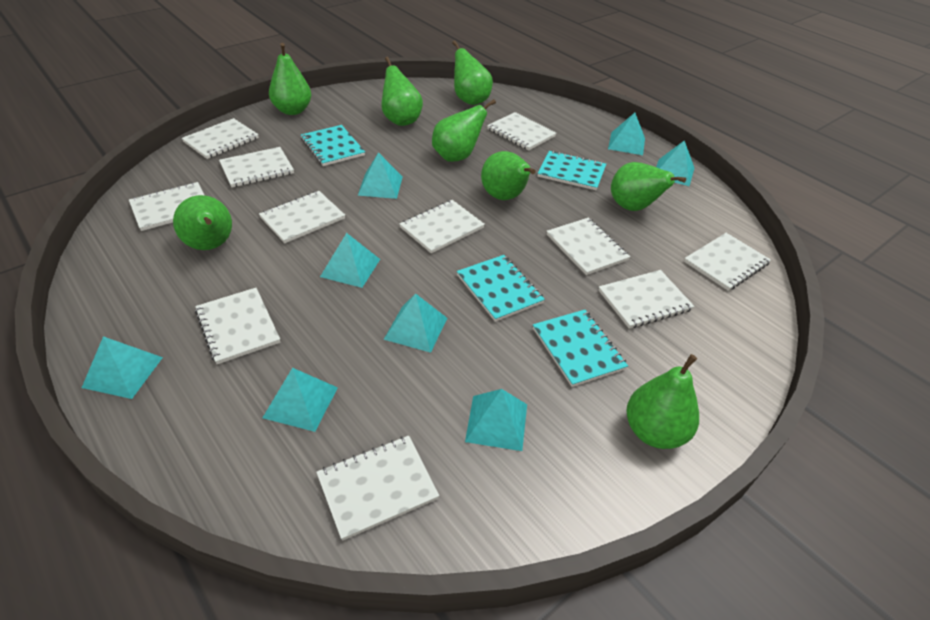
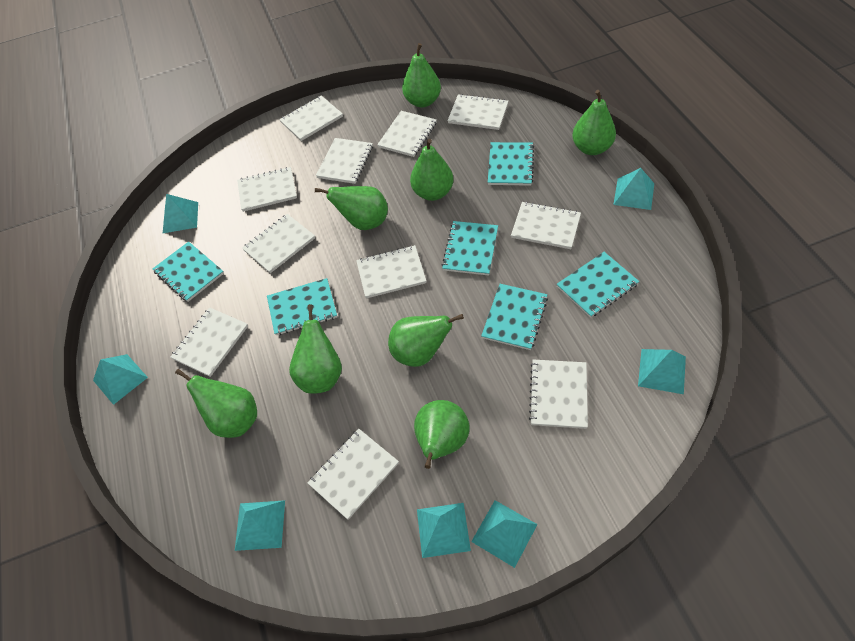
turquoise notebook: [301,125,365,166] [457,255,545,322] [533,310,628,387] [537,150,606,190] = 4 -> [153,242,224,302] [267,278,337,335] [442,221,498,275] [481,284,548,350] [488,142,534,186] [557,252,639,318] = 6
turquoise pyramid: [82,336,163,399] [263,368,338,432] [320,233,380,288] [358,152,403,199] [384,293,447,353] [465,389,527,451] [608,113,645,155] [656,140,694,186] = 8 -> [93,354,148,405] [163,194,198,233] [235,500,285,551] [417,503,471,558] [471,500,538,568] [613,168,654,210] [638,349,686,394] = 7

